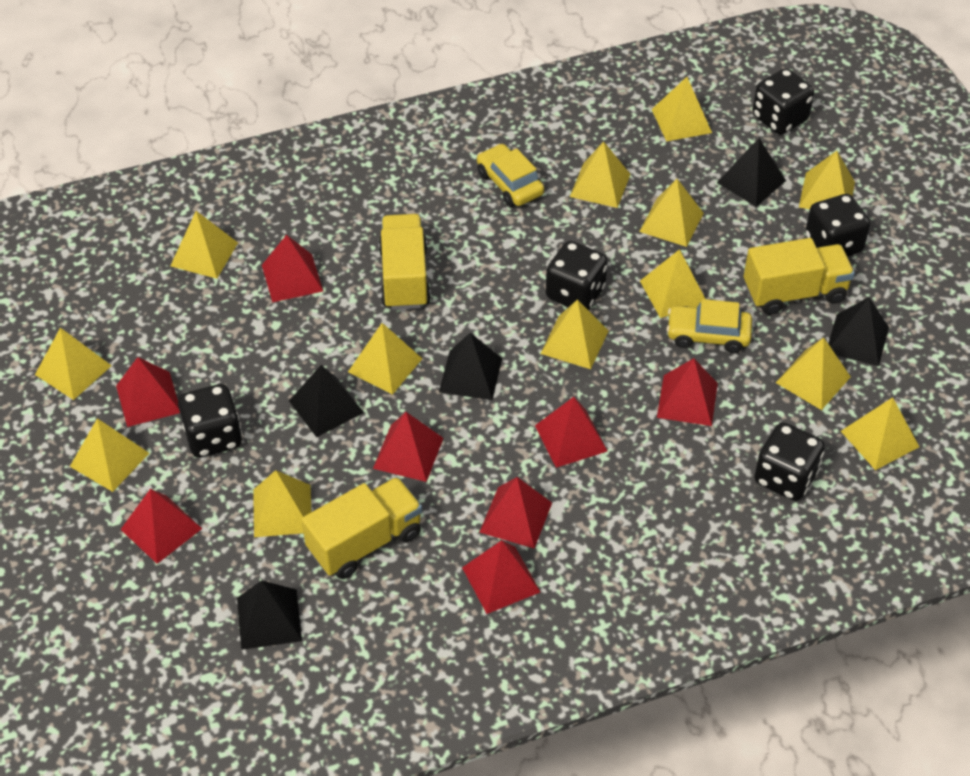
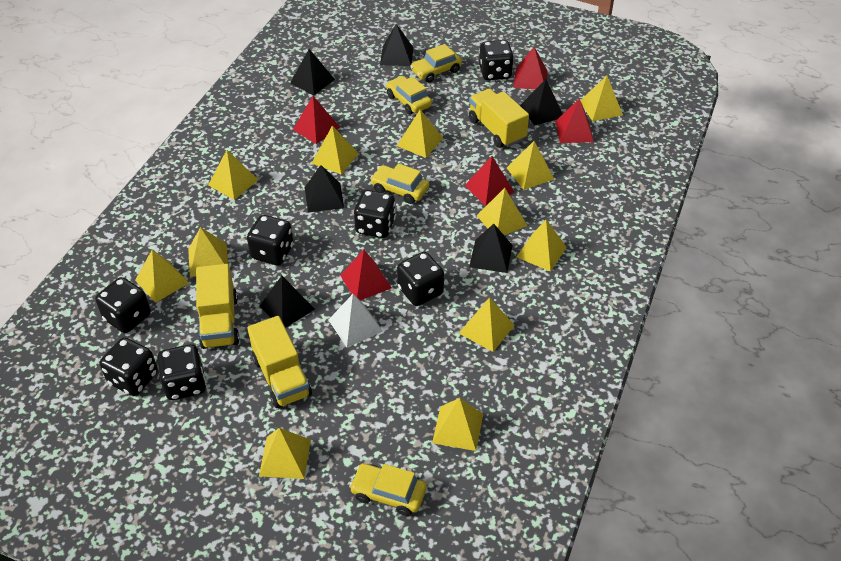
black dice: [178,384,242,458] [546,241,608,310] [753,68,814,135] [754,422,825,501] [805,194,870,257] = 5 -> [95,277,151,333] [100,337,158,396] [157,344,206,400] [247,215,294,265] [354,190,396,238] [397,252,444,306] [479,40,514,80] = 7
black pyramid: [237,580,302,650] [289,365,364,438] [439,333,502,400] [717,138,786,207] [828,297,889,366] = 5 -> [260,276,315,328] [290,49,335,95] [305,165,344,212] [380,24,413,66] [469,224,513,273] [520,79,563,125] = 6
red pyramid: [116,357,180,427] [120,489,202,564] [262,235,323,302] [373,412,444,482] [462,540,540,614] [480,477,552,548] [535,397,607,468] [657,358,718,426] = 8 -> [293,96,340,144] [340,250,392,300] [465,156,514,206] [514,47,547,90] [555,98,594,143] = 5
white pyramid: none = 0 -> [329,294,383,348] = 1
yellow car: [477,144,544,207] [666,299,752,353] = 2 -> [349,463,427,516] [370,163,429,204] [386,76,432,114] [410,44,462,82] = 4
yellow pyramid: [35,328,112,400] [70,418,149,492] [170,211,238,279] [253,470,312,537] [348,323,422,395] [540,299,608,369] [570,141,631,208] [639,179,704,247] [640,249,705,318] [652,77,712,142] [776,337,851,410] [799,151,855,209] [841,397,919,470] = 13 -> [135,249,189,303] [188,227,228,277] [208,150,258,200] [259,428,311,479] [311,126,359,174] [397,109,443,158] [432,398,483,451] [459,297,515,352] [477,188,527,235] [507,141,554,190] [516,220,567,272] [580,76,623,121] = 12

